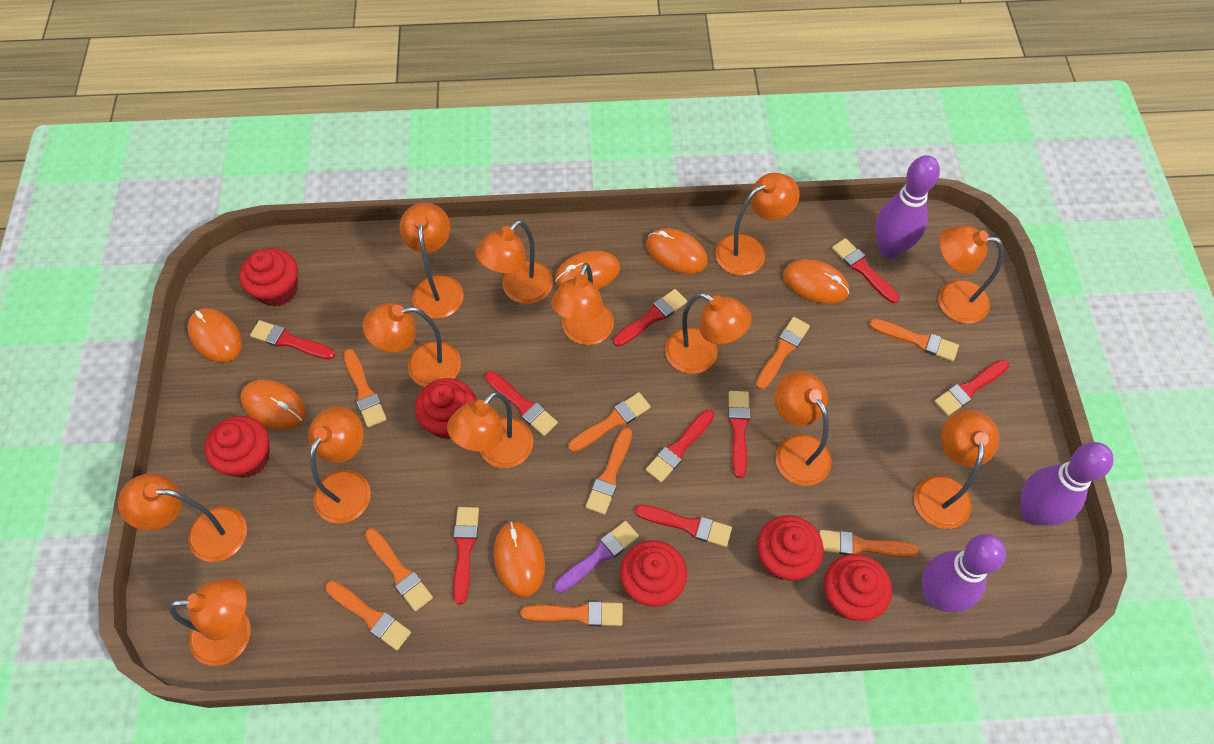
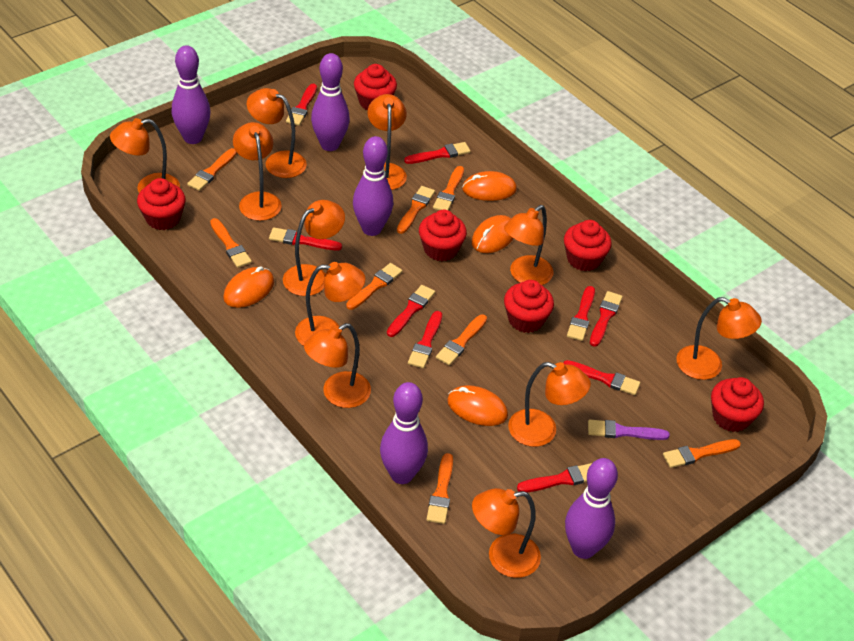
orange brush: [325,581,411,650] [344,349,387,427] [365,528,433,611] [521,601,623,626] [568,392,651,452] [585,427,632,515] [756,317,810,390] [819,530,919,557] [869,319,959,361] = 9 -> [187,148,237,191] [210,218,252,268] [346,263,402,310] [397,186,435,234] [426,453,453,524] [433,166,464,210] [436,314,487,365] [663,439,741,468] = 8
orange lamp: [118,473,247,562] [169,578,251,666] [308,407,371,523] [362,303,461,387] [399,203,464,319] [447,392,533,468] [476,220,553,304] [551,263,614,345] [665,293,752,374] [715,173,800,276] [774,371,831,486] [914,410,999,529] [938,226,1004,324] = 13 -> [110,118,180,193] [233,122,282,221] [247,88,307,178] [283,200,345,296] [295,262,365,346] [304,323,371,408] [367,94,407,190] [472,488,541,578] [504,205,554,285] [508,362,591,447] [676,297,762,380] = 11
orange mouse: [187,308,242,363] [240,379,306,430] [494,521,545,597] [555,250,620,289] [646,228,708,274] [783,259,849,304] = 6 -> [223,266,274,308] [447,385,508,426] [462,171,517,201] [472,215,514,253] = 4
purple bowling pin: [876,155,940,258] [922,534,1006,613] [1020,442,1114,525] = 3 -> [172,45,211,144] [311,53,350,151] [353,136,393,236] [380,382,428,484] [565,458,618,559] = 5

